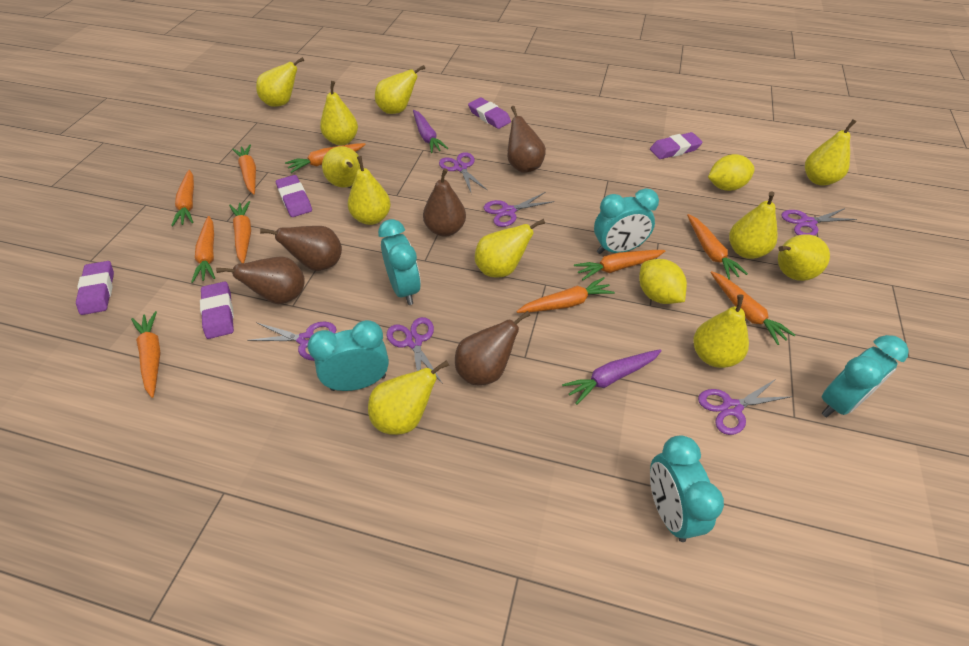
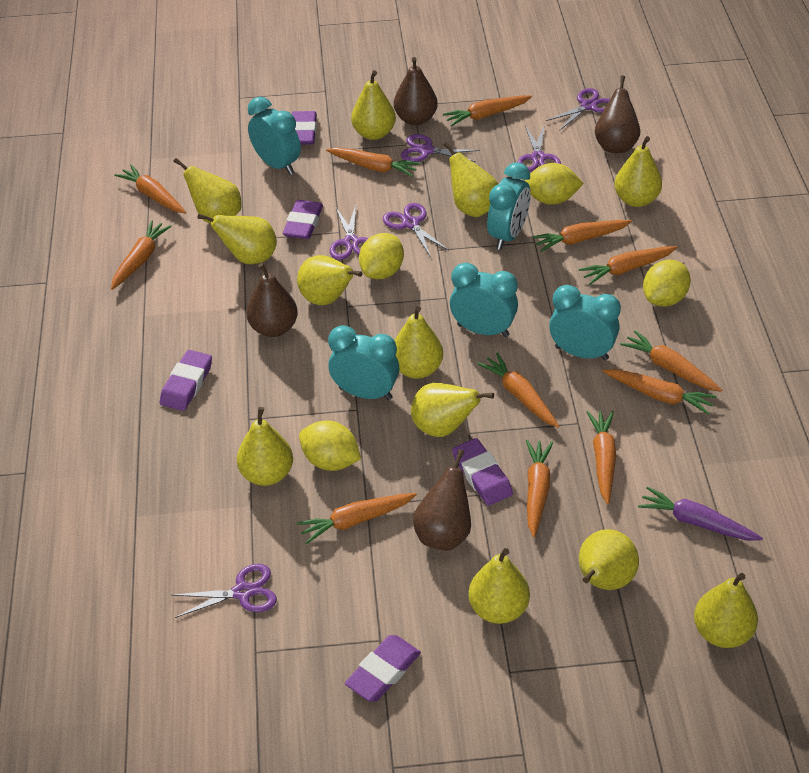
brown pear: [216,256,305,304] [260,226,342,271] [423,168,466,236] [455,311,530,385] [507,106,546,173] = 5 -> [246,263,298,337] [394,57,438,125] [413,449,471,551] [595,75,640,153] = 4
orange carrot: [131,311,161,398] [171,170,194,226] [191,216,215,283] [229,201,251,263] [232,145,256,194] [285,143,366,173] [516,277,615,313] [574,250,665,280] [687,214,748,280] [710,271,795,345] = 10 -> [111,220,172,290] [114,164,186,213] [297,493,417,544] [326,148,420,177] [443,96,532,126] [478,352,559,428] [526,440,553,537] [532,220,632,252] [579,246,677,285] [587,411,616,504] [603,369,717,415] [620,330,722,392] = 12
purple carrot: [413,110,448,153] [562,349,662,405] = 2 -> [638,486,763,540] = 1
yellow lemon: [639,259,687,304] [708,154,755,191] = 2 -> [299,421,361,471] [359,233,404,279] [525,163,584,205] [643,260,691,307] = 4
yellow pear: [256,57,304,107] [320,81,358,145] [322,146,361,188] [348,156,391,225] [368,360,449,435] [375,65,425,114] [475,219,545,277] [693,294,749,368] [729,191,778,259] [778,234,830,281] [805,119,857,186] = 11 -> [173,158,242,223] [197,214,277,264] [237,407,293,486] [297,255,363,305] [351,70,396,140] [394,306,443,379] [411,383,494,437] [443,142,498,217] [468,548,530,624] [579,529,639,590] [614,136,662,207] [694,573,758,648] = 12

